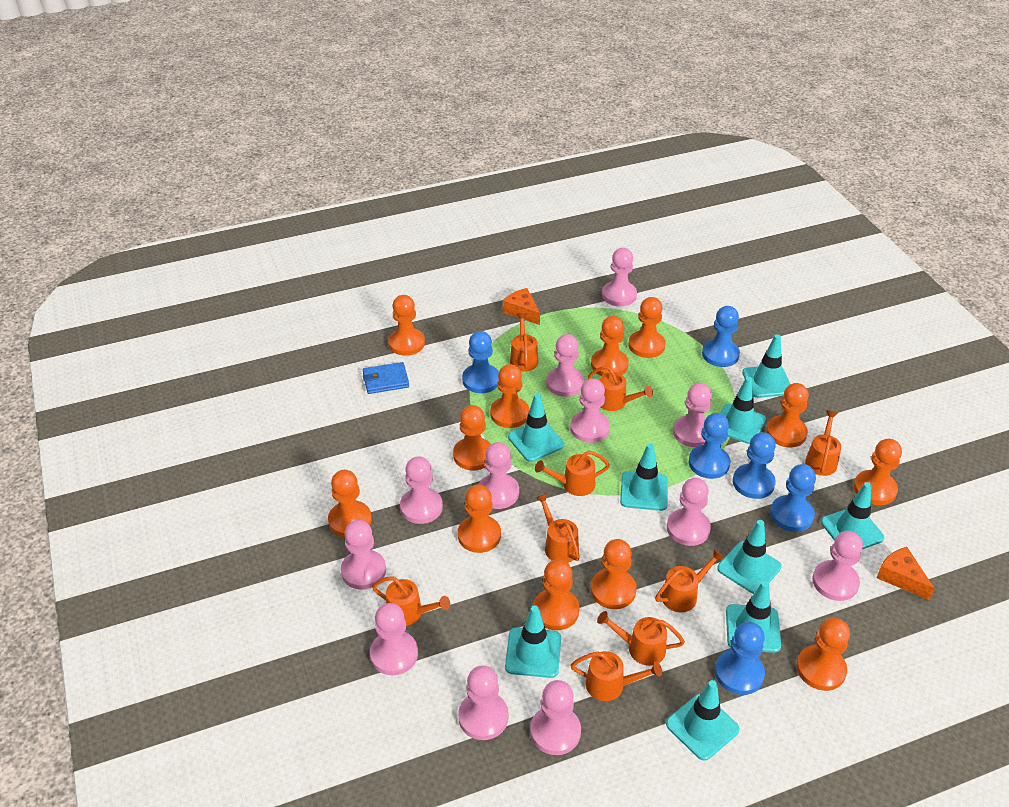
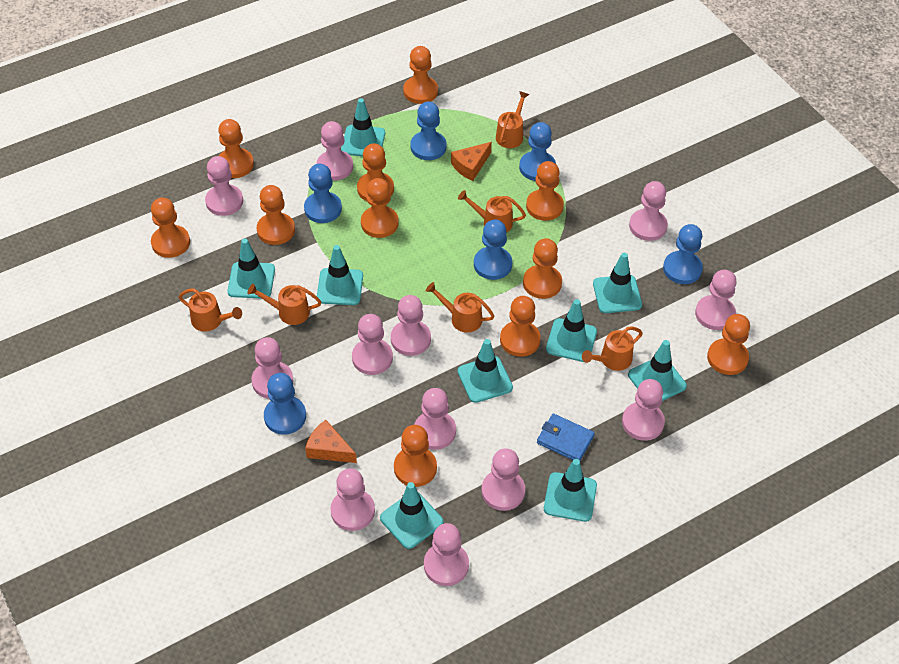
orange pawn: [328,470,372,537] [388,295,425,356] [453,405,491,471] [458,484,501,553] [490,364,529,428] [533,559,580,630] [591,316,629,376] [591,539,637,609] [629,297,666,358] [766,383,809,448] [797,618,850,691] [854,439,902,505] = 12 -> [151,198,190,258] [218,119,254,178] [257,185,295,245] [357,143,394,201] [361,178,399,238] [394,425,437,487] [403,46,438,104] [500,296,540,357] [523,238,562,299] [526,161,564,221] [707,314,750,375] = 11
orange watering can: [372,576,450,626] [510,313,538,372] [535,451,610,496] [536,493,580,563] [570,651,662,701] [588,366,653,411] [597,611,685,666] [655,549,724,612] [805,410,841,476] = 9 -> [179,289,242,332] [247,284,321,325] [426,282,495,333] [458,190,526,233] [496,91,529,148] [582,326,643,371] = 6

